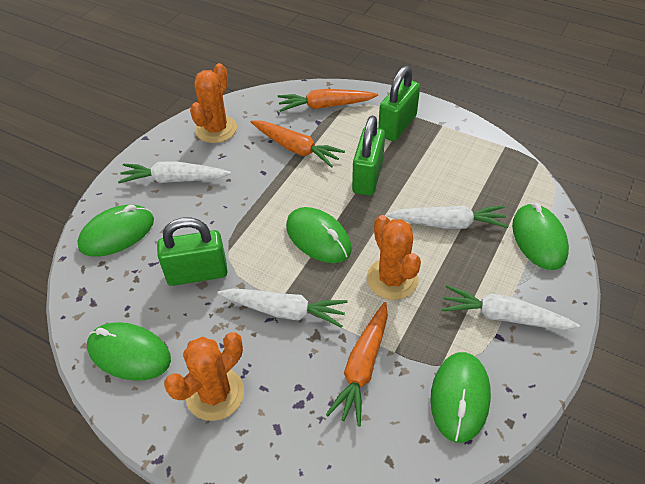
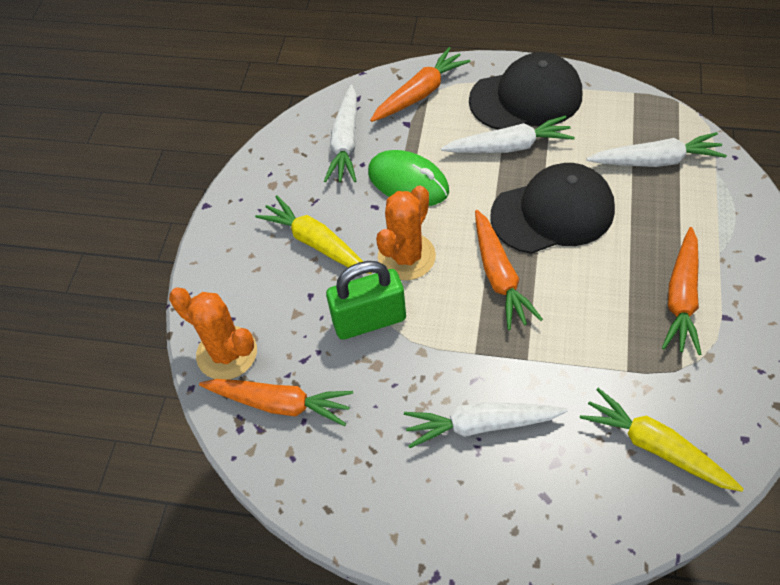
black cap: none = 0 -> [469,52,582,130] [490,163,615,254] = 2
green mouse: [77,205,154,257] [87,322,171,381] [286,207,352,263] [430,352,491,443] [512,203,569,270] = 5 -> [368,150,449,206] = 1
green padlock: [157,217,228,286] [352,116,385,196] [378,66,420,141] = 3 -> [326,261,406,340] = 1
orange cactus: [164,332,244,421] [190,63,237,143] [367,215,421,300] = 3 -> [169,287,257,380] [376,185,436,280] = 2
orange carrot: [251,121,345,168] [278,89,378,112] [326,302,388,426] = 3 -> [199,379,353,426] [370,47,471,122] [475,210,543,330] [662,227,702,355] = 4
yellow carrot: none = 0 -> [255,195,372,274] [580,388,744,492] = 2

